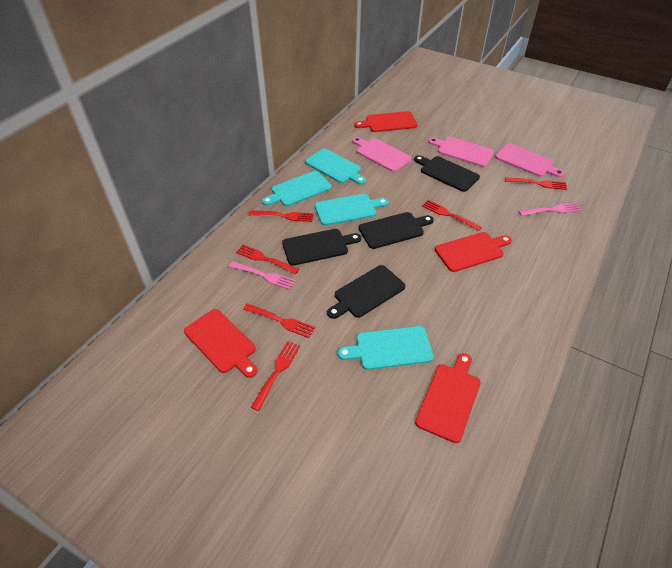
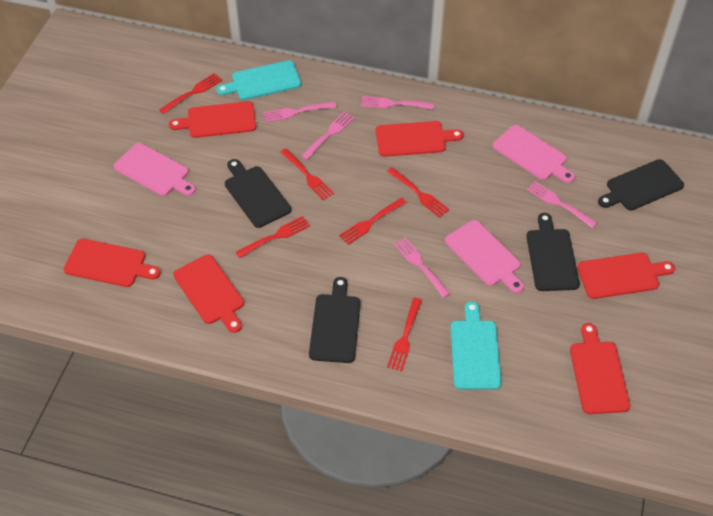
pink fork: [229,261,296,290] [519,203,582,216] = 2 -> [263,102,336,122] [301,111,355,160] [361,96,434,109] [394,237,450,298] [527,181,597,228] = 5
red cutting board: [184,309,257,378] [355,111,417,132] [415,353,481,443] [435,232,512,272] = 4 -> [64,239,161,287] [169,101,256,138] [173,255,244,333] [376,121,463,157] [570,323,630,414] [577,253,675,299] = 6
turquoise cutting board: [262,171,332,206] [305,148,366,185] [315,194,389,226] [338,326,434,370] = 4 -> [216,60,301,100] [450,301,501,390] = 2

